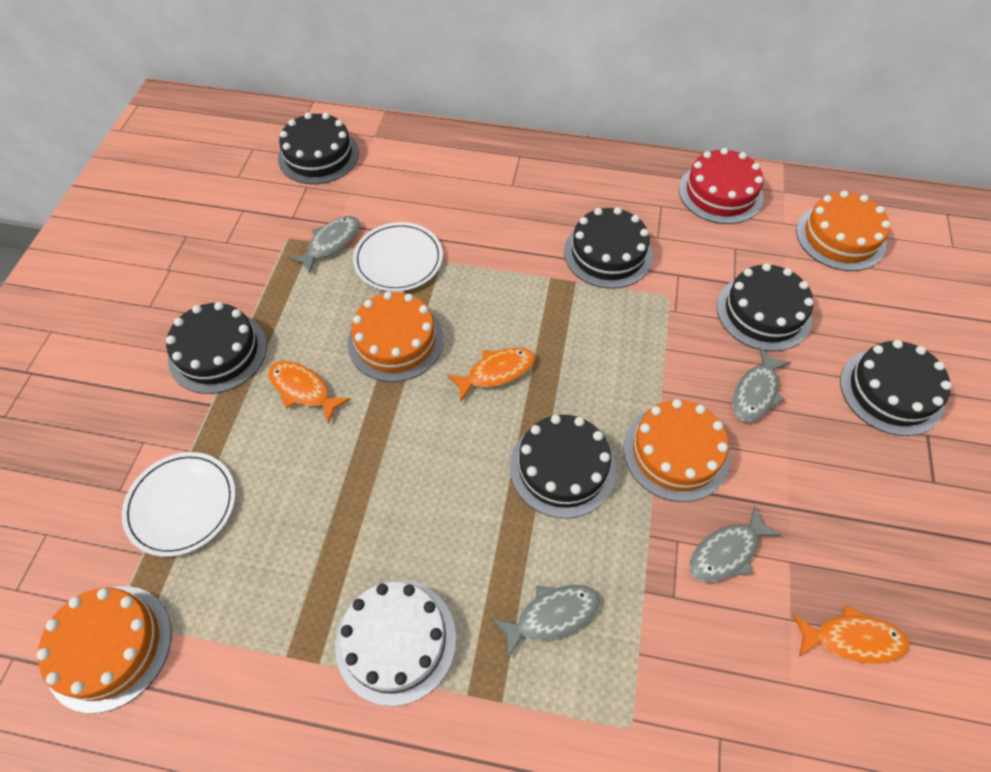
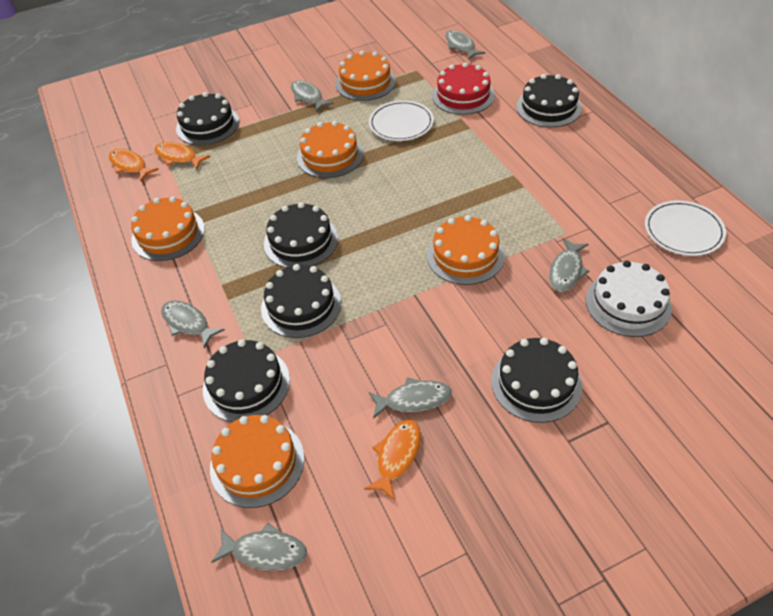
grey fish: [289,216,360,273] [492,585,600,658] [689,506,782,582] [732,348,791,422] = 4 -> [161,300,225,348] [211,523,307,571] [291,80,334,112] [369,377,452,419] [445,30,485,59] [549,238,589,292] = 6
orange cake: [37,586,172,713] [348,291,444,382] [624,399,730,502] [796,191,890,271] = 4 -> [131,196,205,261] [210,415,304,508] [297,121,363,178] [336,51,396,101] [427,215,505,285] = 5

